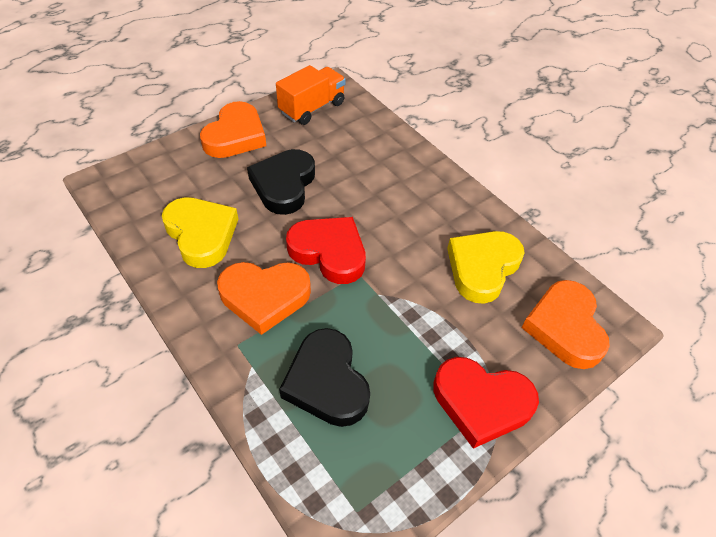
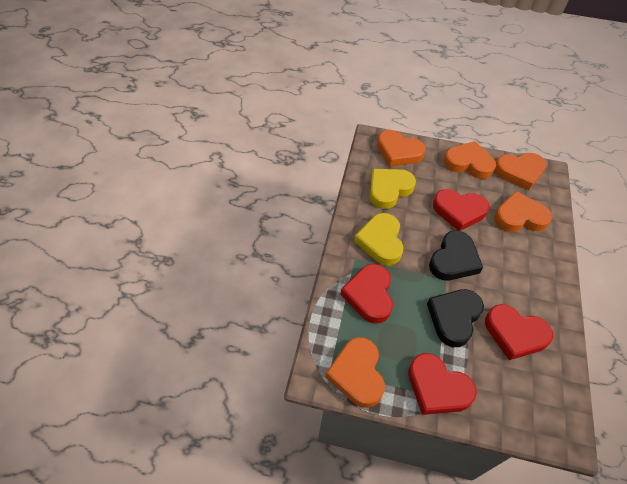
orange heart: [200,101,266,158] [217,262,311,335] [522,280,610,369] = 3 -> [325,337,385,408] [377,130,426,167] [444,141,496,179] [494,153,547,190] [494,191,552,232] = 5
orange truck: [276,65,346,125] = 1 -> none = 0
red heart: [286,217,366,284] [433,357,539,449] = 2 -> [340,264,393,324] [408,353,477,415] [433,189,489,231] [485,304,553,360] = 4

